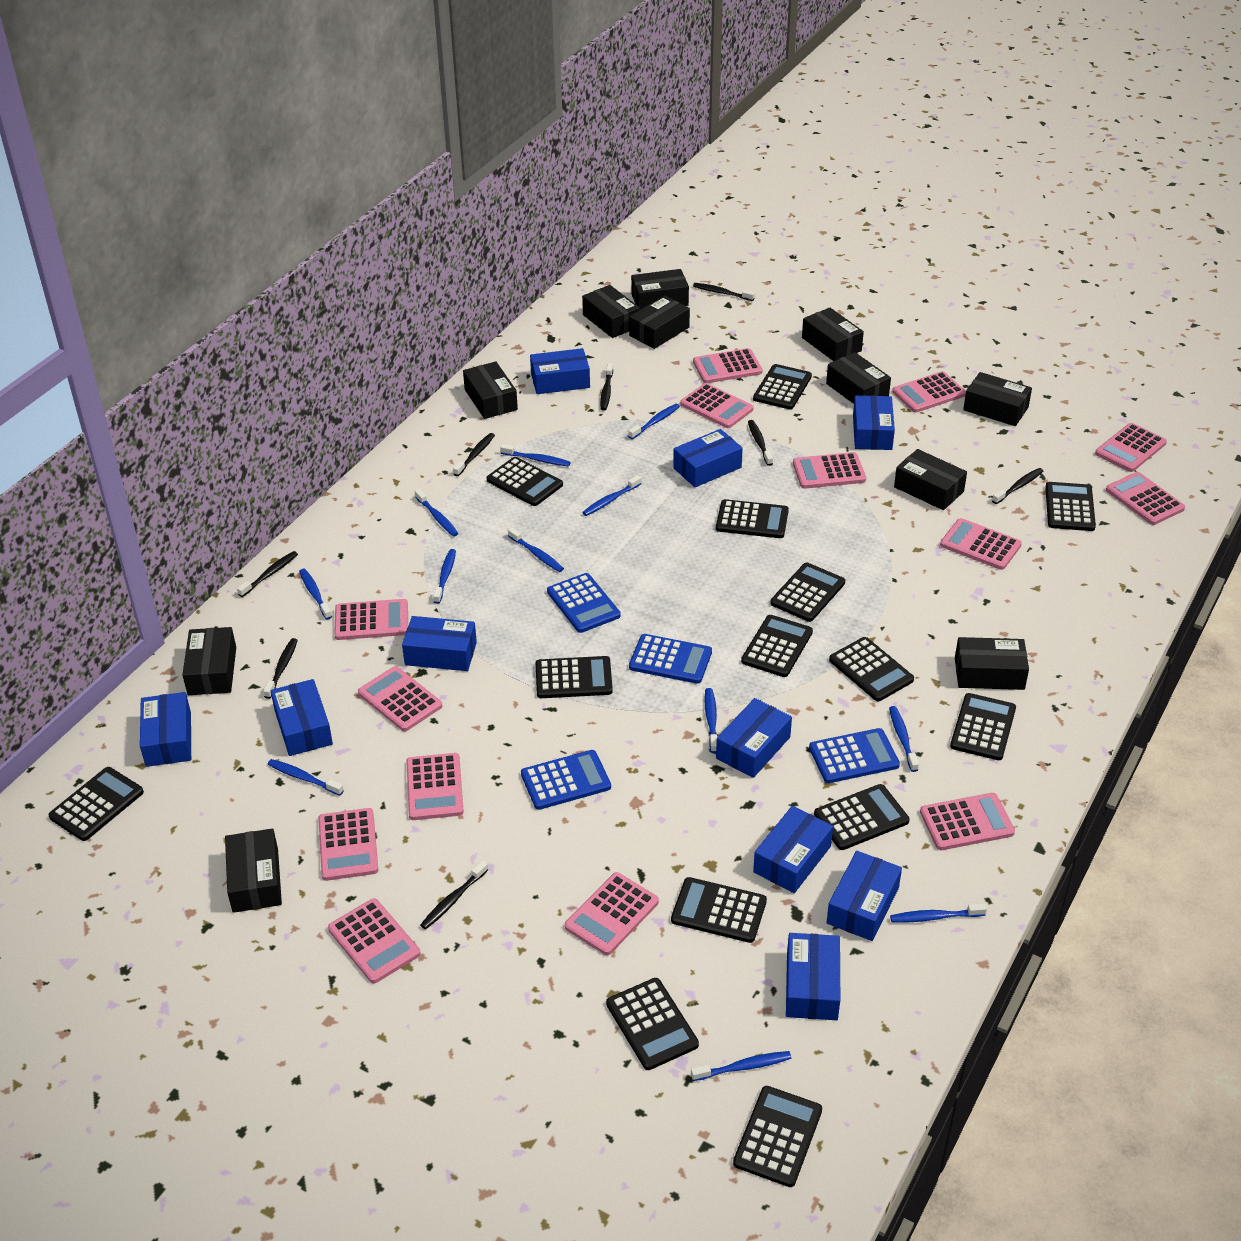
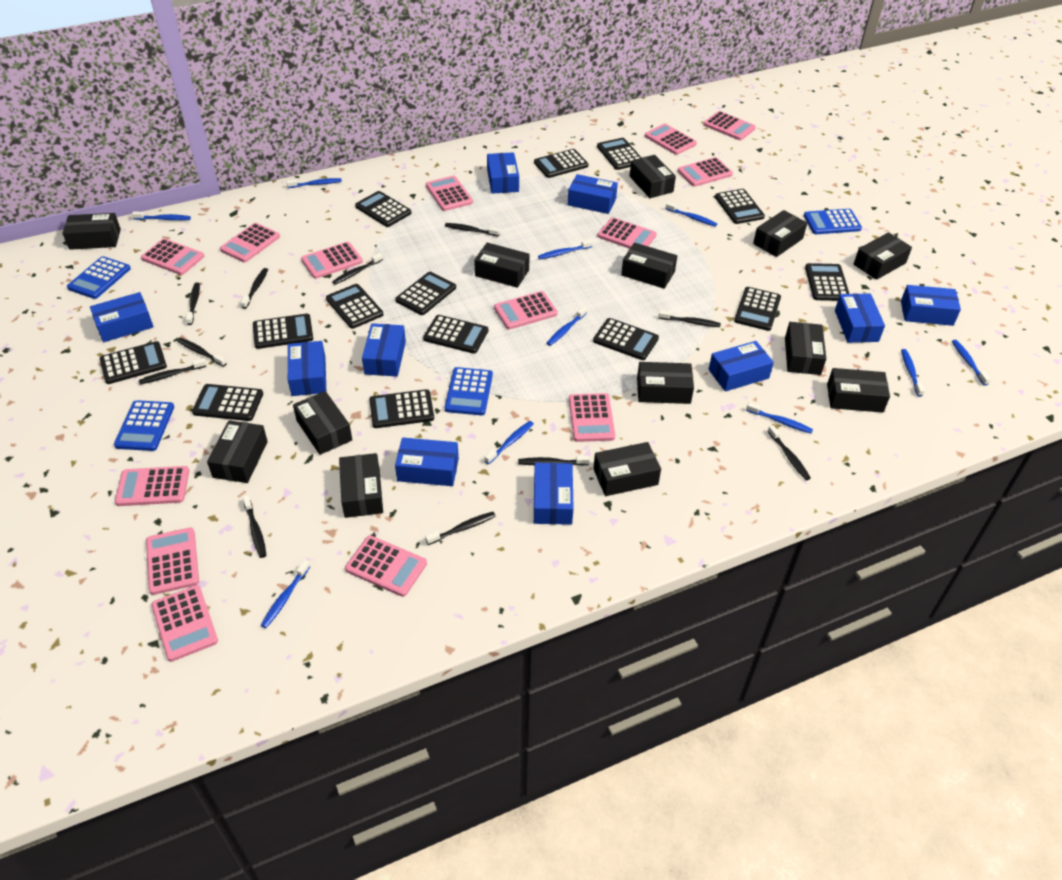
black box: [182,627,236,695] [225,829,282,913] [463,362,518,419] [582,285,640,338] [629,295,690,349] [631,269,689,310] [802,307,864,361] [826,352,891,404] [894,449,967,510] [955,637,1029,690] [963,372,1032,426] = 11 -> [62,213,121,250] [207,420,268,483] [293,391,352,455] [339,453,383,518] [474,243,530,288] [593,442,661,496] [621,243,677,289] [630,155,676,198] [637,362,694,404] [753,210,807,257] [785,322,826,375] [827,368,890,413] [854,232,912,280] = 13
black toothbrush: [237,551,298,597] [263,638,298,699] [420,860,488,929] [453,433,495,476] [600,363,613,411] [693,283,755,301] [748,420,773,466] [992,468,1043,504] = 8 -> [139,358,206,385] [177,337,227,367] [186,283,200,325] [241,268,268,309] [243,495,266,558] [332,253,383,285] [425,512,496,545] [445,223,500,237] [518,456,590,466] [659,310,721,327] [768,425,811,480] = 11
blue toothbrush: [267,759,344,796] [299,569,332,619] [415,489,458,536] [433,549,456,604] [500,444,570,466] [508,527,564,572] [582,475,642,516] [628,404,680,439] [691,1051,791,1081] [704,688,717,753] [889,706,919,772] [890,903,987,923] = 12 -> [132,212,191,220] [260,560,310,628] [286,178,342,188] [485,421,534,464] [538,239,593,259] [546,306,587,346] [666,202,717,227] [746,402,813,434] [901,349,925,397] [952,340,991,386] = 10

